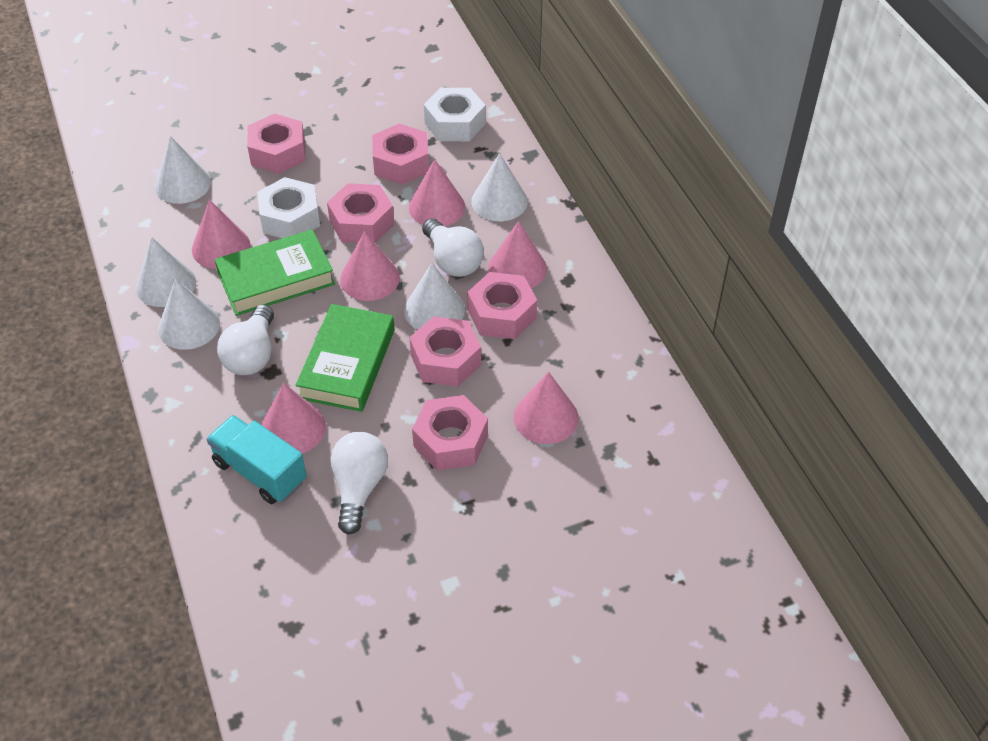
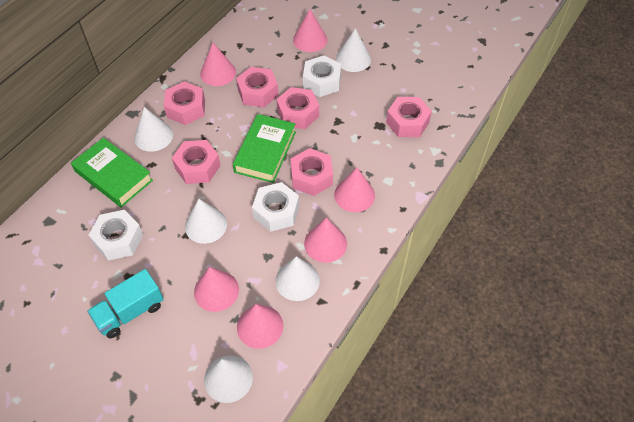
white light bulb: [217,305,274,375] [330,432,388,535] [422,218,484,277] = 3 -> none = 0
white nut: [257,177,320,238] [424,88,486,141] = 2 -> [88,210,143,261] [252,182,299,232] [303,55,341,97] = 3

